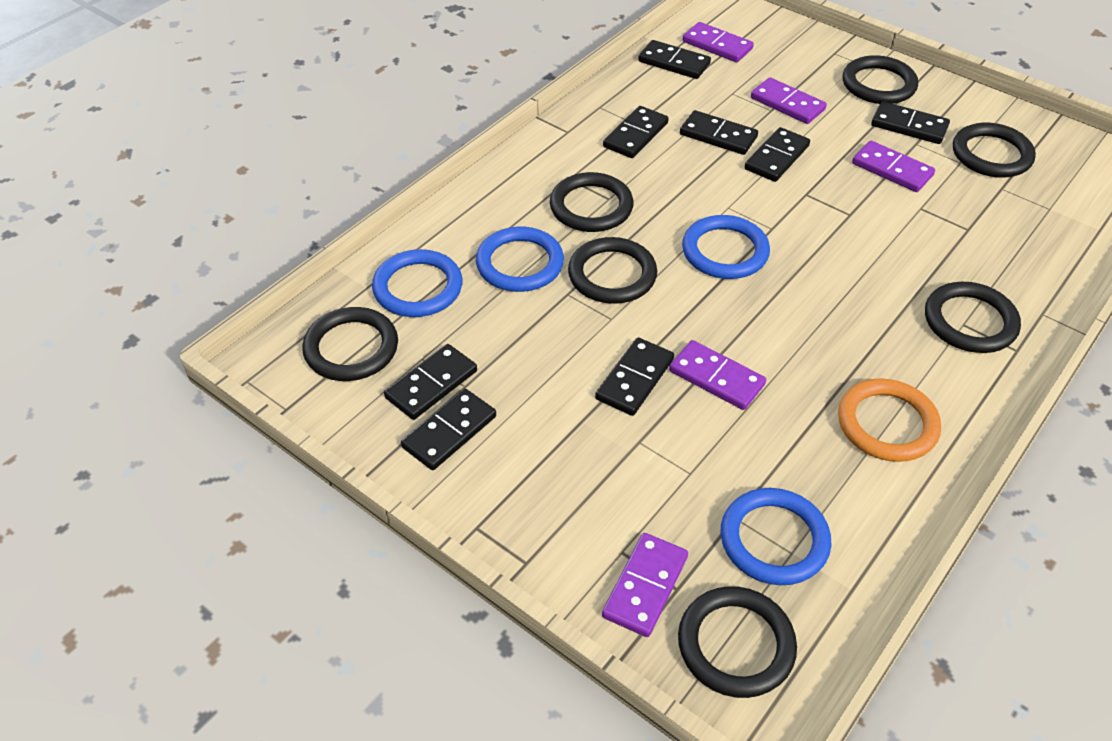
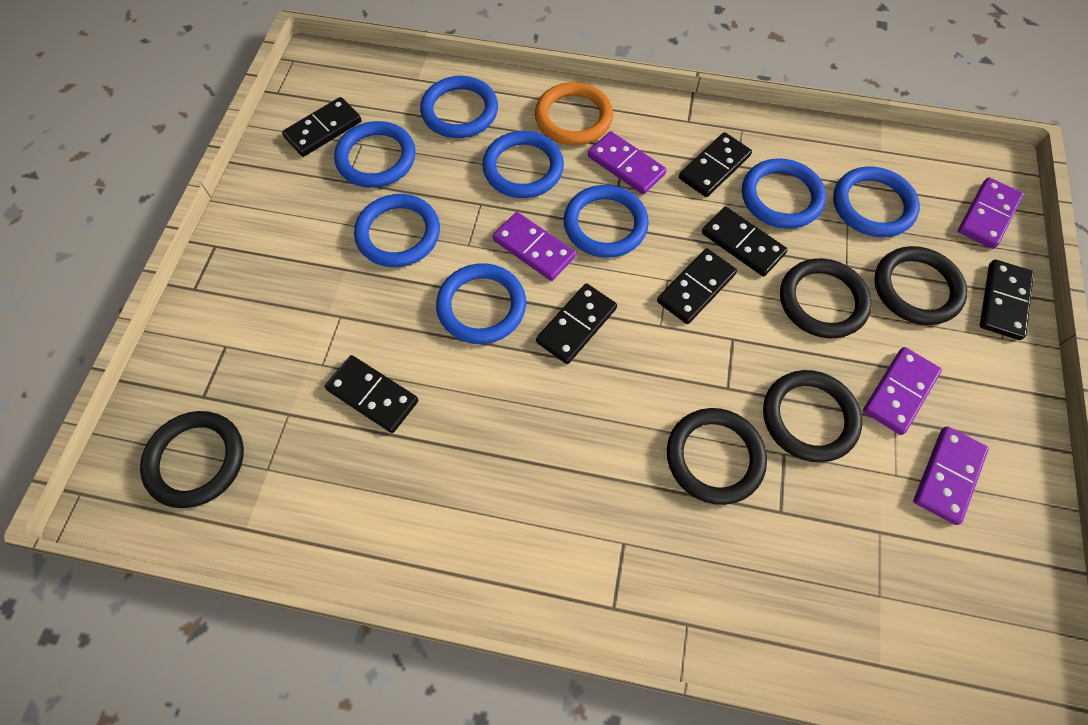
black domino: [384,344,477,420] [401,389,496,470] [595,338,674,416] [603,106,669,158] [638,40,711,79] [680,110,758,155] [745,127,810,182] [871,102,950,144] = 8 -> [282,97,361,157] [325,355,418,433] [536,283,617,364] [657,248,737,324] [679,132,752,197] [702,206,788,277] [980,260,1034,340] = 7
black ring: [302,307,398,381] [550,172,633,232] [568,237,657,304] [678,586,797,698] [843,55,918,104] [925,282,1021,353] [953,123,1036,178] = 7 -> [140,411,244,508] [667,408,767,505] [763,370,862,462] [780,258,872,338] [874,246,967,325] = 5
blue ring: [372,249,462,317] [476,226,564,292] [682,215,770,279] [720,488,831,585] = 4 -> [334,121,416,188] [354,194,440,267] [420,76,498,138] [436,263,526,344] [482,131,564,198] [564,185,649,258] [742,158,826,229] [833,166,920,237] = 8

